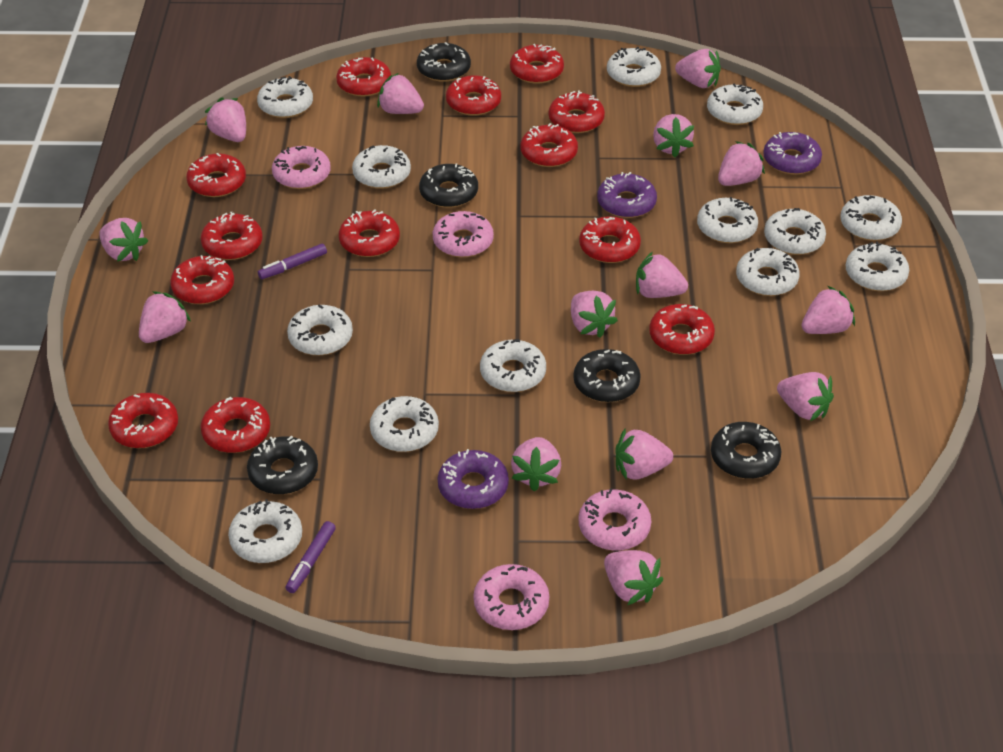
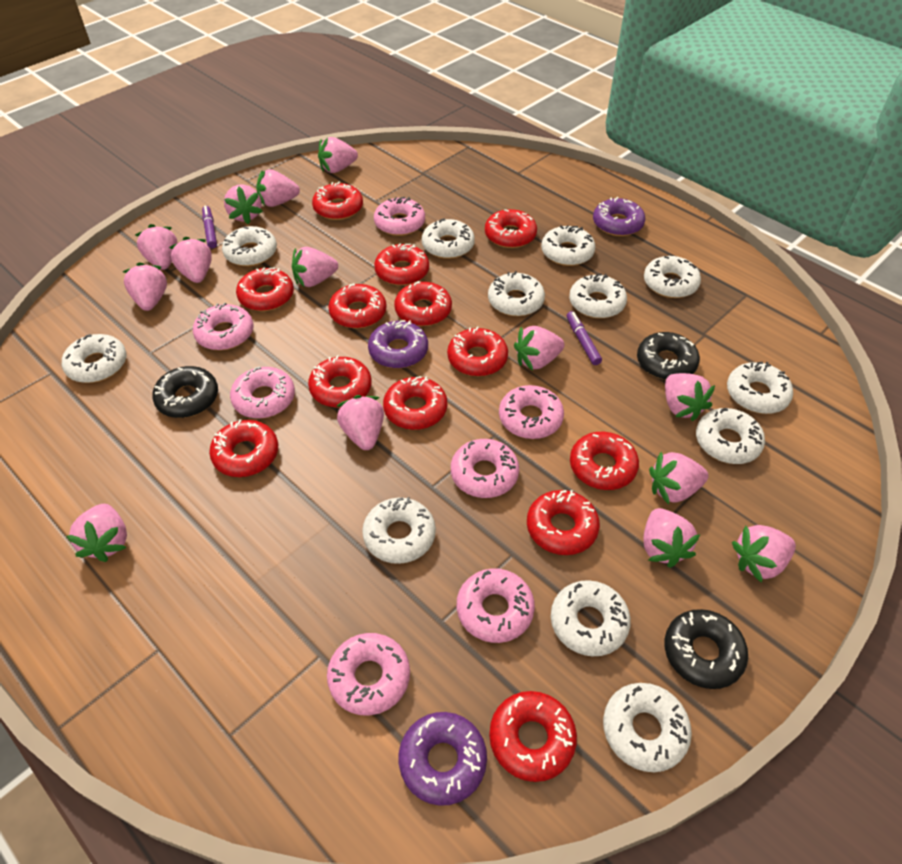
black donut: [247,436,318,494] [417,42,471,82] [419,164,478,208] [573,349,641,402] [711,422,781,479] = 5 -> [152,366,218,418] [637,332,700,380] [665,609,748,689] = 3
pink donut: [272,146,330,189] [433,211,494,257] [473,564,549,630] [578,488,651,551] = 4 -> [193,303,253,350] [230,366,295,419] [327,633,410,716] [374,197,425,236] [451,439,519,498] [457,568,535,643] [499,385,564,439] = 7
white donut: [228,499,302,563] [257,76,313,118] [287,305,353,355] [352,145,411,189] [370,396,439,452] [480,339,546,392] [607,47,661,87] [697,197,758,243] [707,84,763,125] [736,248,800,296] [764,208,826,255] [840,195,902,241] [846,241,909,291] = 13 -> [62,334,126,383] [222,226,277,266] [362,497,436,564] [422,218,475,259] [488,271,545,316] [541,225,596,266] [551,580,631,656] [569,274,627,319] [603,683,692,772] [644,256,701,298] [696,408,765,464] [727,362,793,414] = 12

